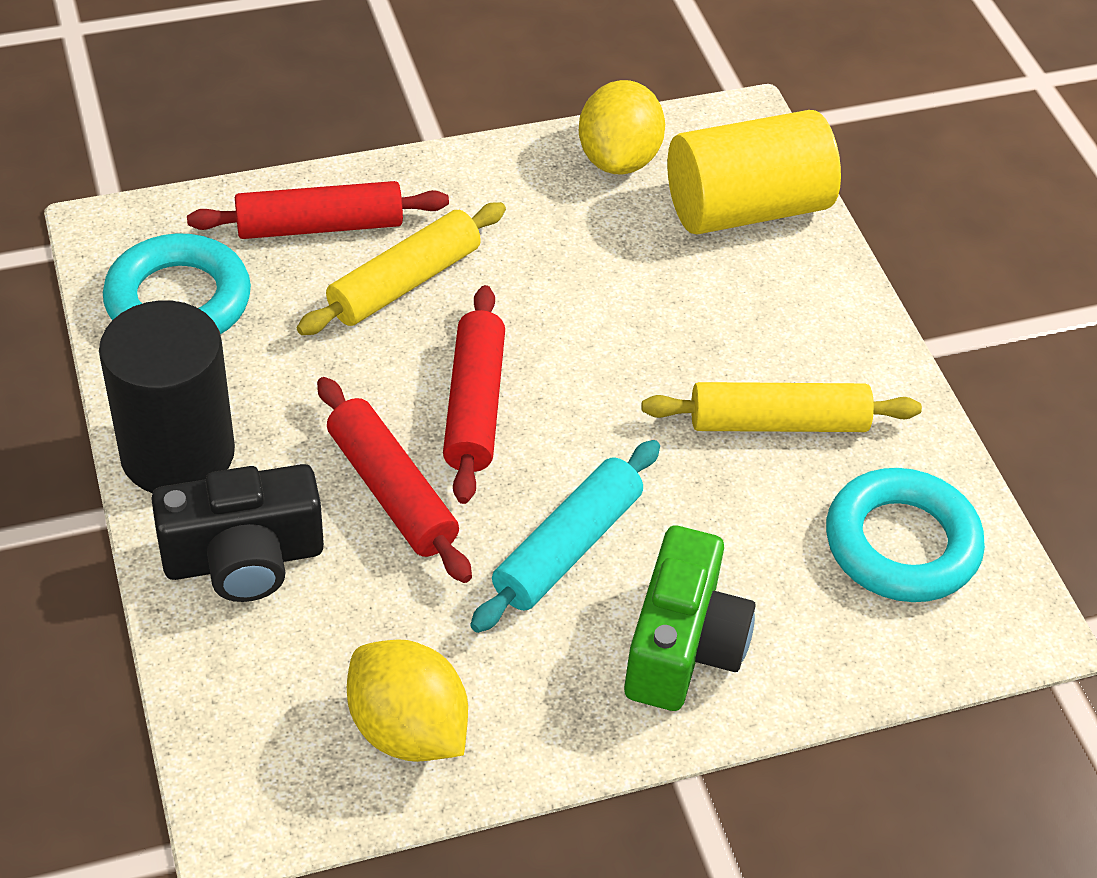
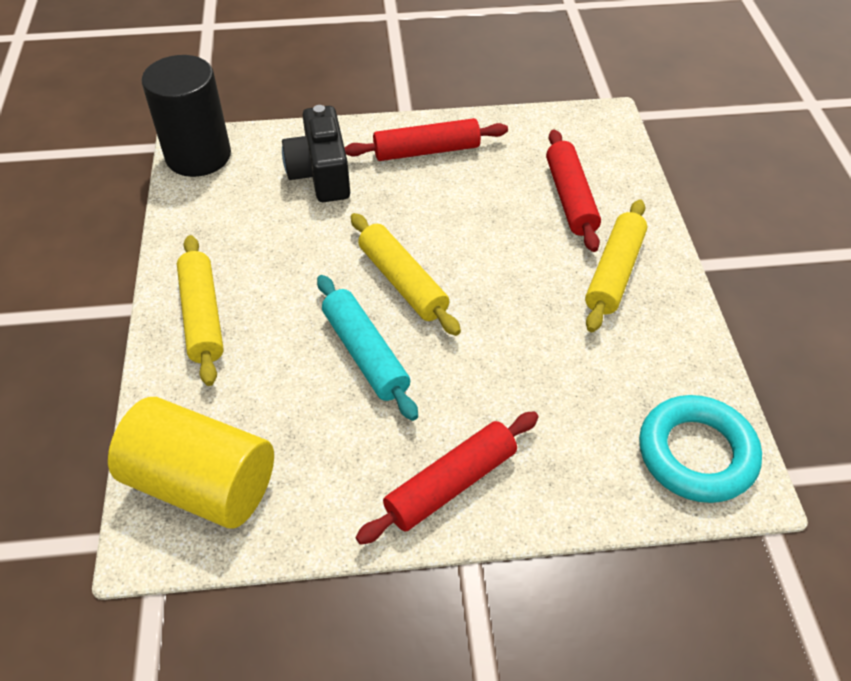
green camera: [624,525,756,711] = 1 -> none = 0
turquoise ring: [103,233,251,335] [826,468,985,602] = 2 -> [639,395,762,503] = 1
yellow lemon: [347,639,468,762] [579,80,665,175] = 2 -> none = 0
yellow rolling pin: [297,202,506,335] [641,382,922,432] = 2 -> [177,235,224,386] [351,213,461,336] [585,199,647,332] = 3

